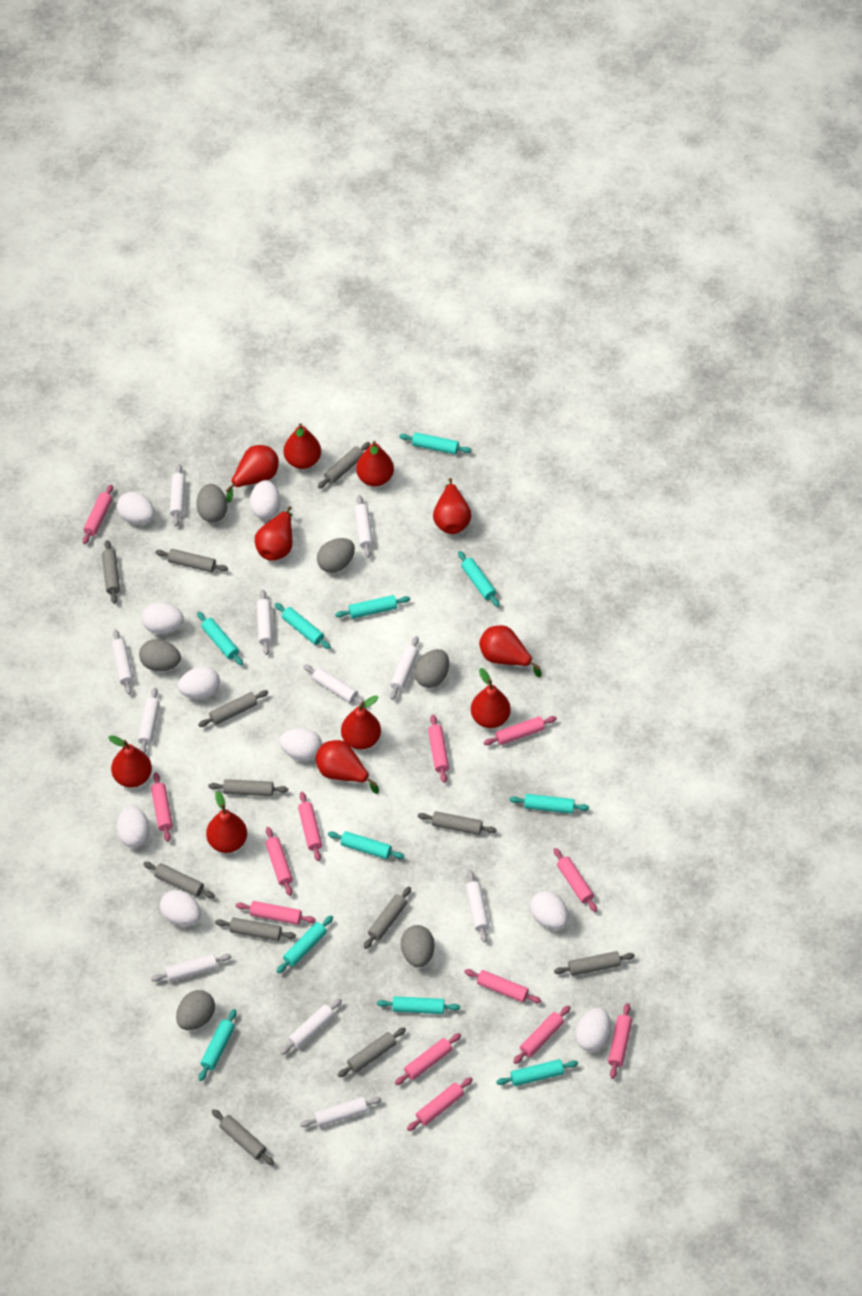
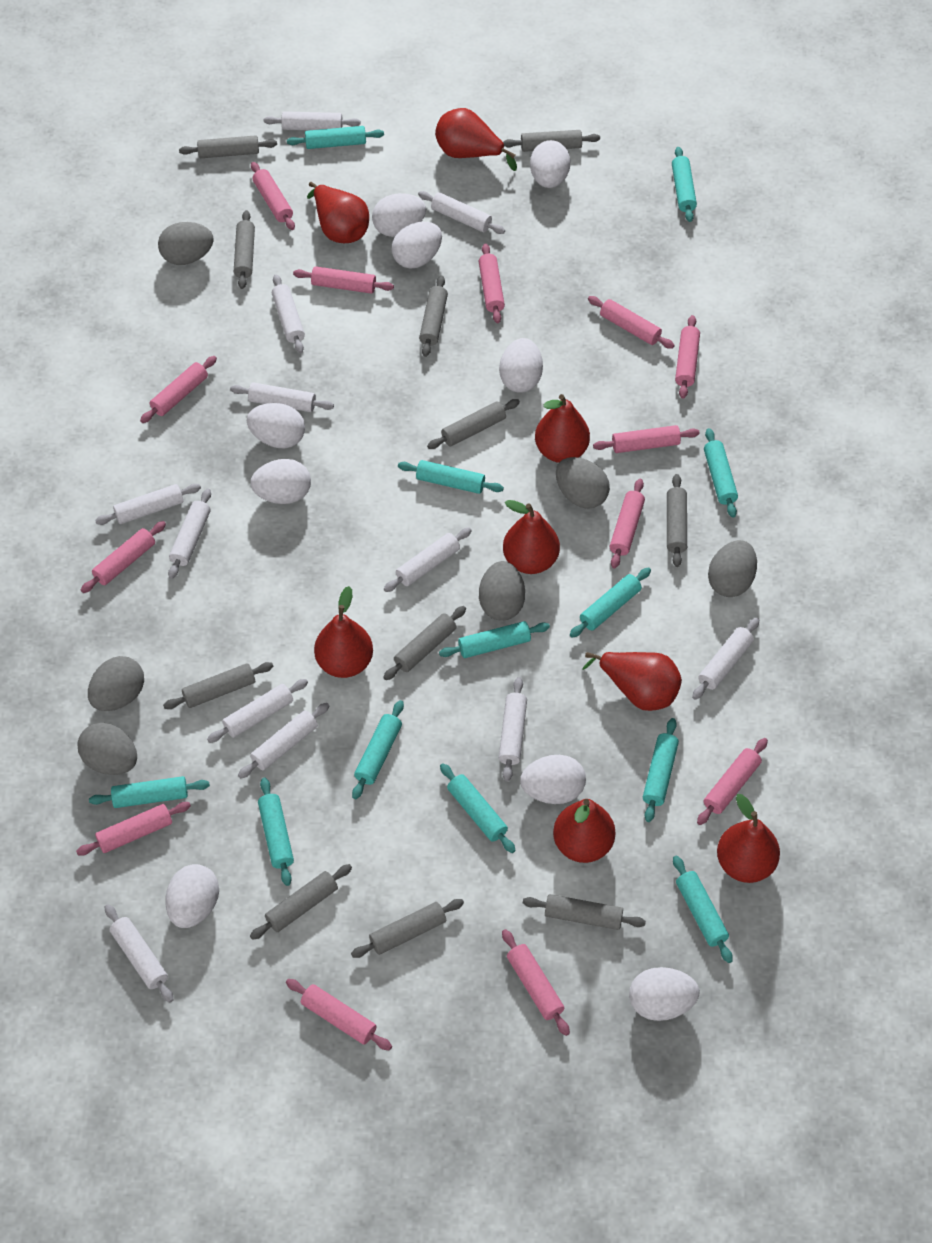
grey rolling pin: [102,540,120,604] [143,862,215,898] [155,549,228,572] [198,690,268,727] [208,779,288,796] [212,1109,274,1166] [215,917,296,941] [318,442,370,488] [338,1028,406,1077] [364,887,411,949] [418,811,497,835] [554,951,635,976] = 12 -> [163,662,273,709] [179,135,277,158] [234,210,255,289] [250,864,352,940] [351,899,464,958] [383,606,466,680] [419,276,448,357] [427,399,520,449] [503,130,600,152] [523,894,646,930] [667,474,687,567] = 11
red pear: [108,735,152,788] [206,791,247,853] [226,445,279,503] [255,506,292,561] [283,423,321,469] [315,740,379,794] [341,695,381,750] [356,441,394,487] [433,478,471,534] [471,668,511,728] [479,625,541,678] = 11 -> [307,182,369,243] [314,586,373,678] [435,108,517,171] [503,500,560,574] [535,394,590,463] [553,799,615,863] [582,652,682,711] [717,794,780,883] = 8
turquoise rolling pin: [197,612,243,666] [199,1009,236,1081] [275,603,331,649] [276,915,333,974] [328,831,404,859] [335,595,410,619] [377,996,460,1014] [399,432,472,454] [458,551,500,607] [496,1059,578,1086] [509,794,589,814] = 11 -> [89,776,210,808] [258,778,294,886] [287,126,384,149] [352,700,404,799] [398,460,504,494] [439,621,550,658] [440,763,516,853] [570,567,651,638] [643,718,679,822] [672,147,697,222] [673,856,733,963] [704,428,738,518] = 12
white rolling pin: [111,630,133,695] [138,688,160,753] [151,953,231,982] [170,464,185,526] [257,590,273,655] [280,998,342,1055] [300,1097,381,1127] [303,664,365,704] [354,495,373,558] [390,636,419,700] [466,870,489,943] = 11 -> [95,484,201,525] [105,904,173,1003] [168,488,211,579] [207,679,308,743] [230,382,334,412] [238,703,329,778] [264,111,361,130] [272,275,305,353] [384,528,472,592] [418,191,505,234] [499,677,527,782] [692,618,759,700] = 12

